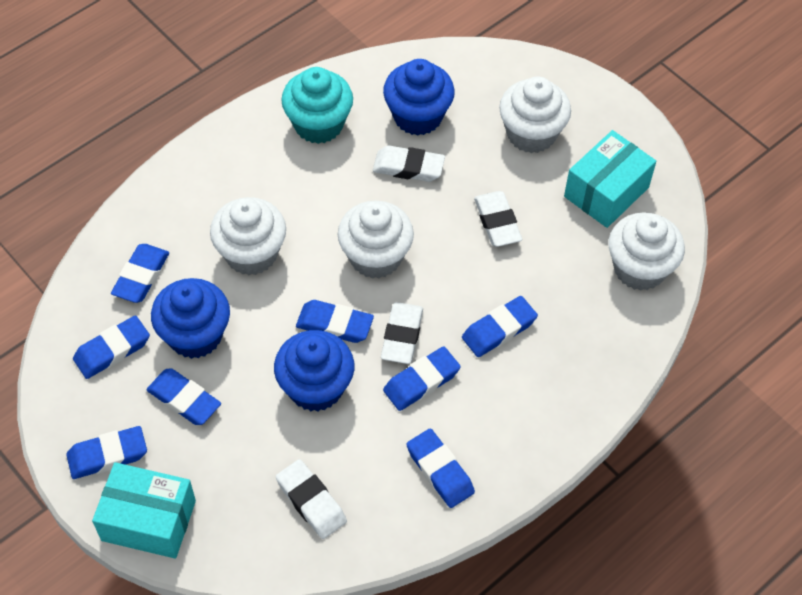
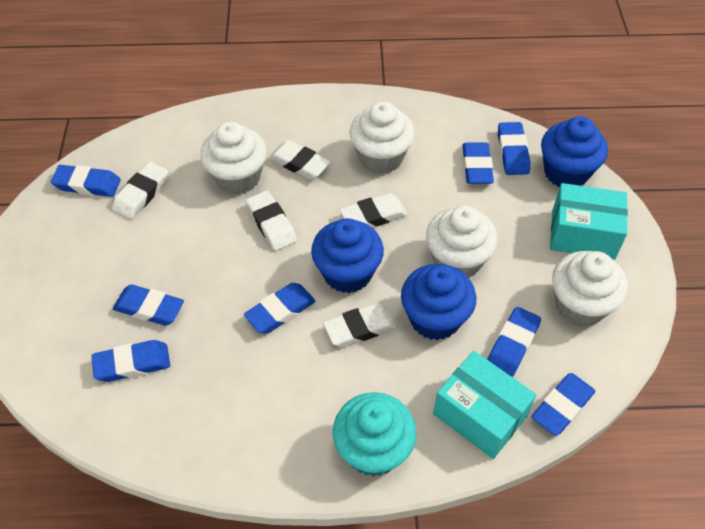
white eraser: [276,459,347,539] [373,145,445,182] [381,302,423,364] [474,191,522,247] = 4 -> [112,162,168,219] [246,191,297,251] [269,140,331,180] [323,303,398,347] [340,193,407,227] = 5

